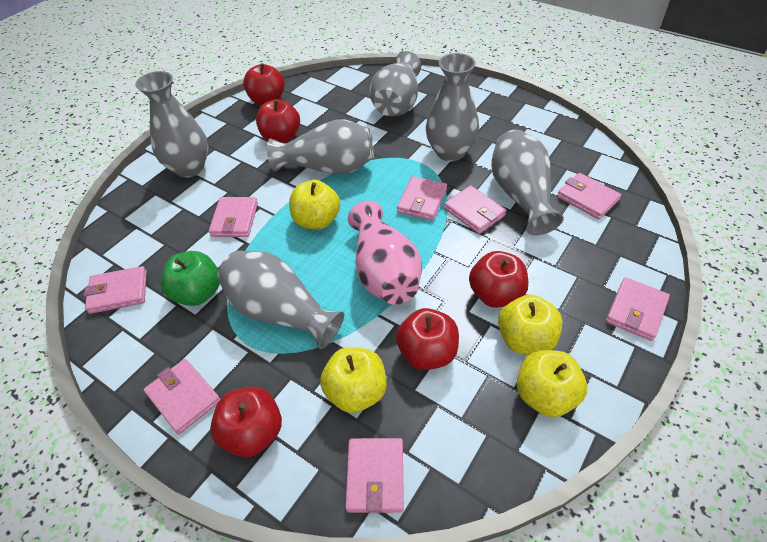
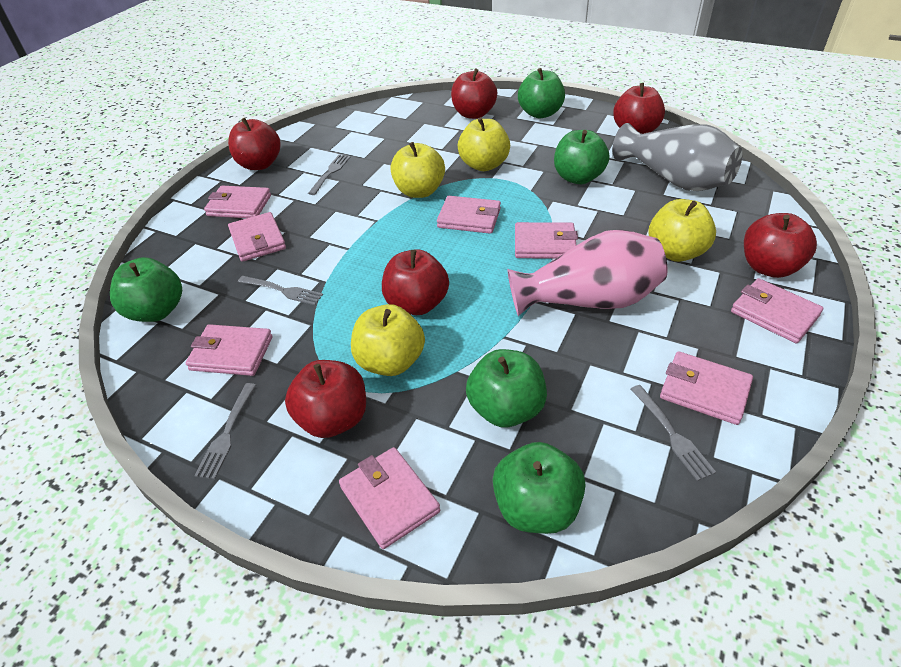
green apple: [160,251,220,306] = 1 -> [110,257,182,322] [466,349,547,427] [493,442,585,534] [518,68,565,118] [554,130,609,184] = 5
grey fork: none = 0 -> [194,383,256,479] [238,276,323,305] [308,155,351,195] [631,385,716,481] = 4
grey vase: [135,71,208,178] [217,251,344,349] [267,119,374,174] [370,51,421,116] [426,53,479,162] [491,130,564,235] = 6 -> [613,123,743,191] = 1
red apple: [210,387,282,457] [243,63,285,106] [256,99,300,143] [396,308,459,370] [469,251,528,308] = 5 -> [228,118,280,170] [285,360,366,438] [382,249,449,315] [451,69,497,119] [613,83,665,134] [744,213,817,278] = 6

